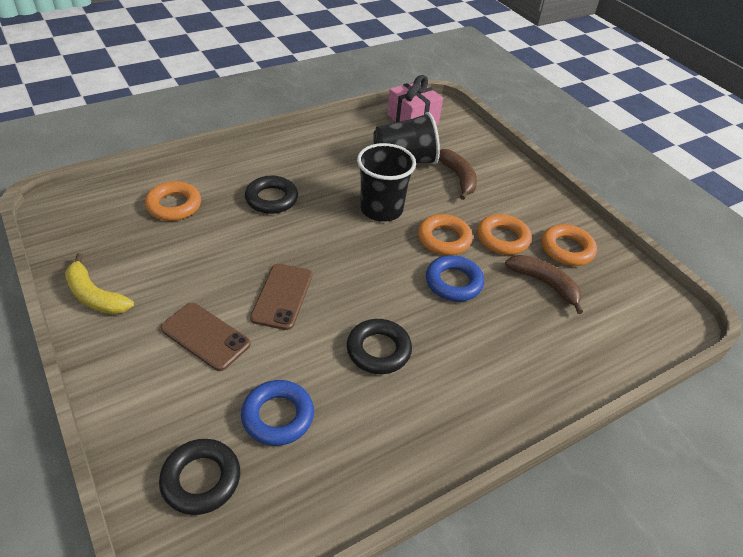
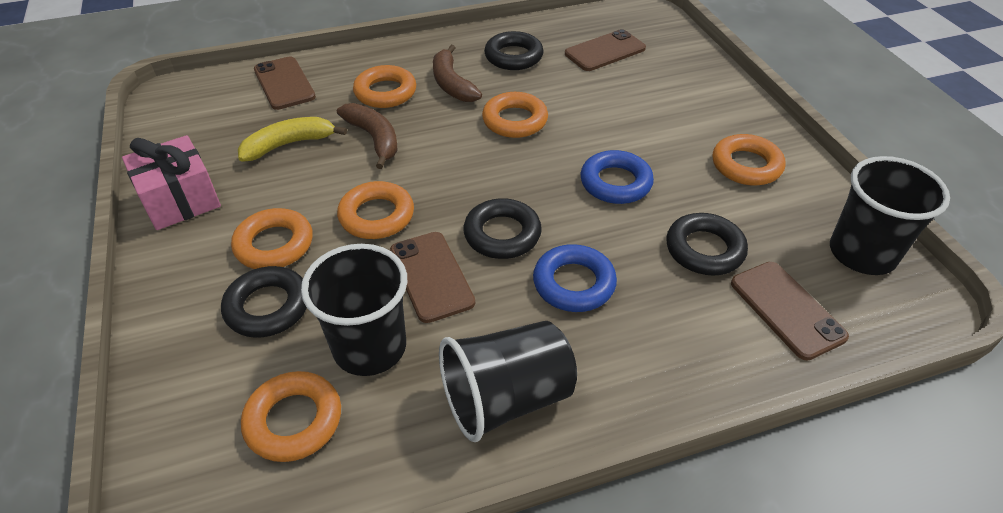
black cup: [357,143,416,222] [373,112,440,164] = 2 -> [301,244,407,376] [439,321,577,442] [830,156,950,275] = 3
black ring: [159,439,240,515] [245,176,298,214] [347,319,412,374] = 3 -> [221,266,307,338] [463,198,542,259] [484,31,544,70] [666,213,748,276] = 4
brown phone: [161,303,251,371] [250,264,312,330] = 2 -> [254,56,316,110] [390,232,475,323] [565,29,646,71] [731,262,849,361] = 4
orange ring: [145,181,201,221] [418,214,473,255] [477,214,531,255] [542,224,597,266] = 4 -> [231,208,313,269] [241,371,341,462] [337,181,414,239] [353,65,416,108] [482,92,548,138] [713,134,785,186] = 6

